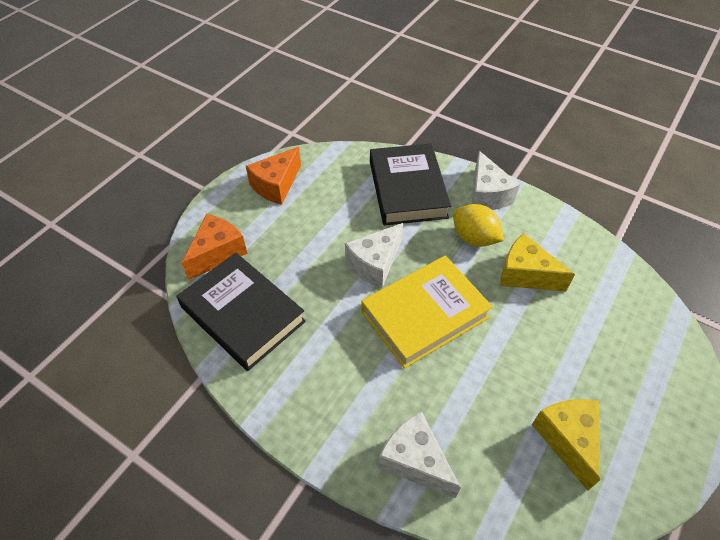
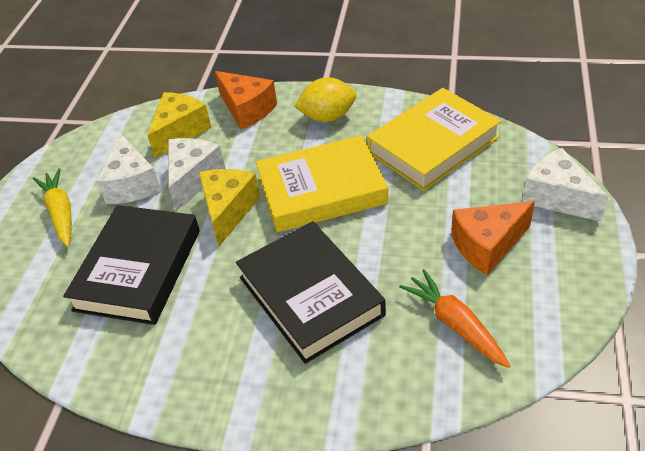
orange carrot: none = 0 -> [399,269,510,368] = 1
yellow book: [361,255,493,369] = 1 -> [256,135,389,233] [367,88,501,191] = 2
yellow carrot: none = 0 -> [33,168,72,247] = 1

